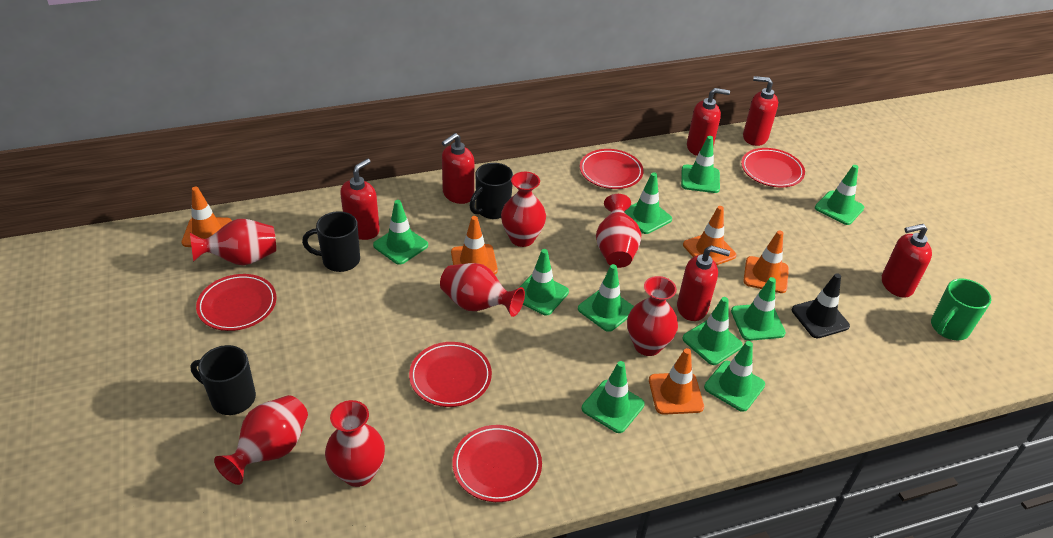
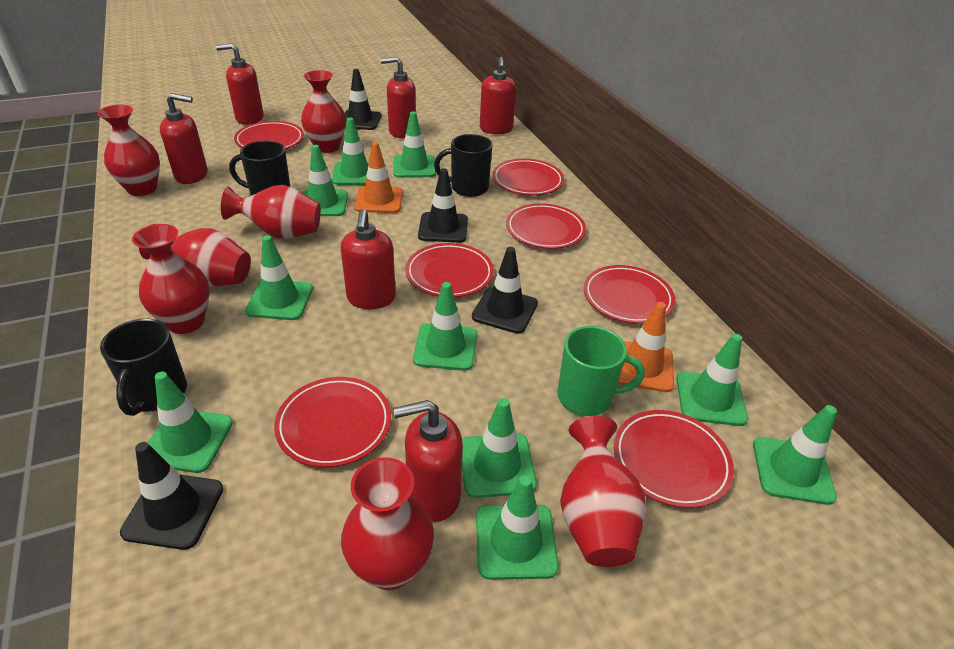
black traffic cone: [792,273,850,338] = 1 -> [120,442,223,550] [344,69,382,130] [418,168,468,243] [472,247,538,334] = 4
orange traffic cone: [182,187,232,247] [451,216,498,274] [649,348,704,415] [683,206,737,265] [743,230,789,293] = 5 -> [354,142,403,213] [617,302,674,392] = 2
red plate: [196,274,277,331] [409,342,492,407] [453,425,542,502] [580,149,644,189] [741,148,805,187] = 5 -> [234,121,304,149] [274,377,391,468] [405,243,494,297] [493,159,564,195] [506,203,586,249] [584,265,675,324] [614,410,734,508] = 7

